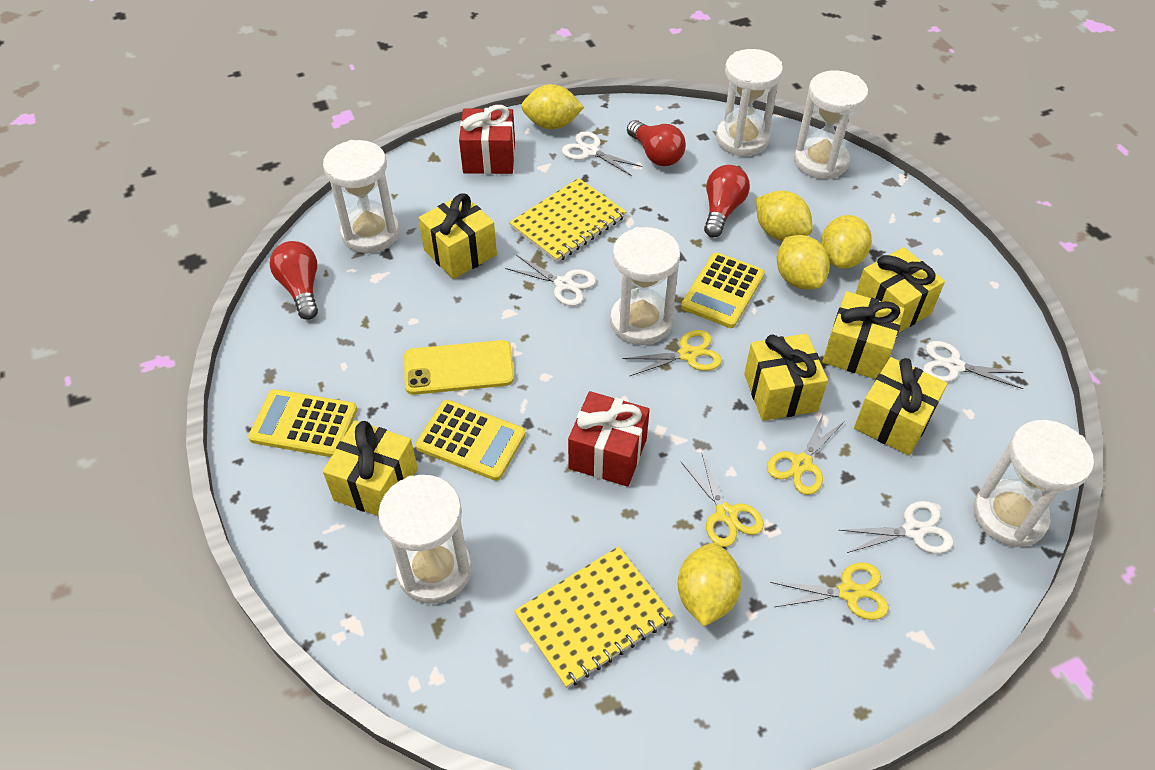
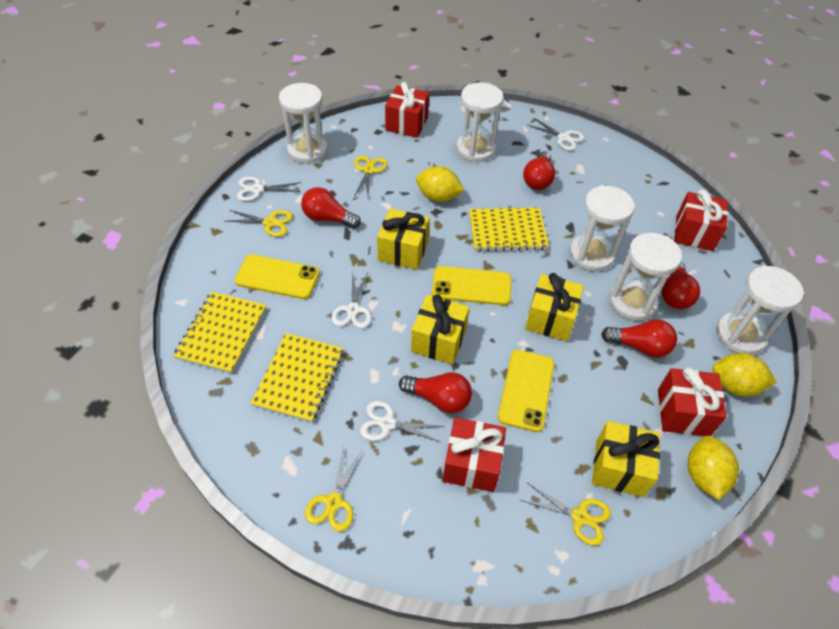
red gift: [459,105,515,174] [568,391,650,487] = 2 -> [385,82,429,138] [443,417,506,492] [658,367,727,436] [674,189,728,251] = 4
red light bulb: [270,241,318,320] [627,120,686,166] [704,165,750,237] = 3 -> [301,187,361,229] [399,372,472,413] [523,151,555,190] [601,319,677,358] [661,261,700,309] = 5
white hourglass: [323,140,399,253] [378,475,472,604] [610,227,680,345] [716,49,783,156] [794,70,868,180] [974,420,1094,548] = 6 -> [279,83,328,164] [456,82,504,162] [570,185,635,271] [609,233,682,321] [716,265,804,355] = 5
yellow calculator: [248,389,357,457] [415,400,526,481] [681,252,765,328] = 3 -> none = 0
yellow gift: [323,420,418,516] [419,193,497,279] [744,334,828,421] [822,291,904,379] [854,357,948,456] [855,247,945,333] = 6 -> [377,209,430,270] [411,294,470,364] [525,273,584,341] [592,421,660,497] = 4
yellow lemon: [521,84,584,129] [678,543,742,626] [756,191,812,241] [777,235,830,289] [821,215,872,269] = 5 -> [416,166,464,202] [687,436,739,500] [712,353,777,396] = 3
yellow notebook: [509,178,626,262] [514,546,673,688] = 2 -> [173,292,266,374] [251,333,343,423] [469,208,549,251] = 3
yellow phone: [404,340,514,395] = 1 -> [235,255,320,299] [432,266,511,305] [498,350,554,432] = 3

